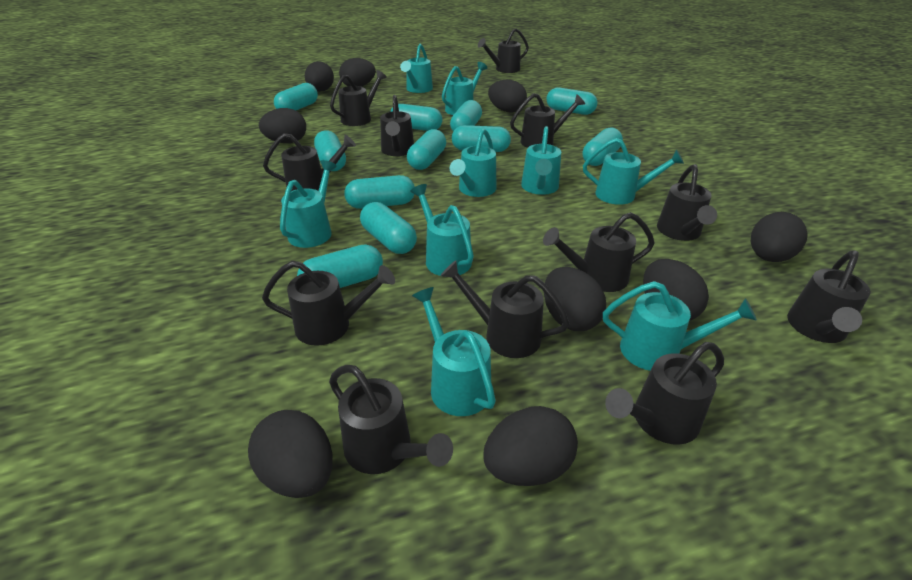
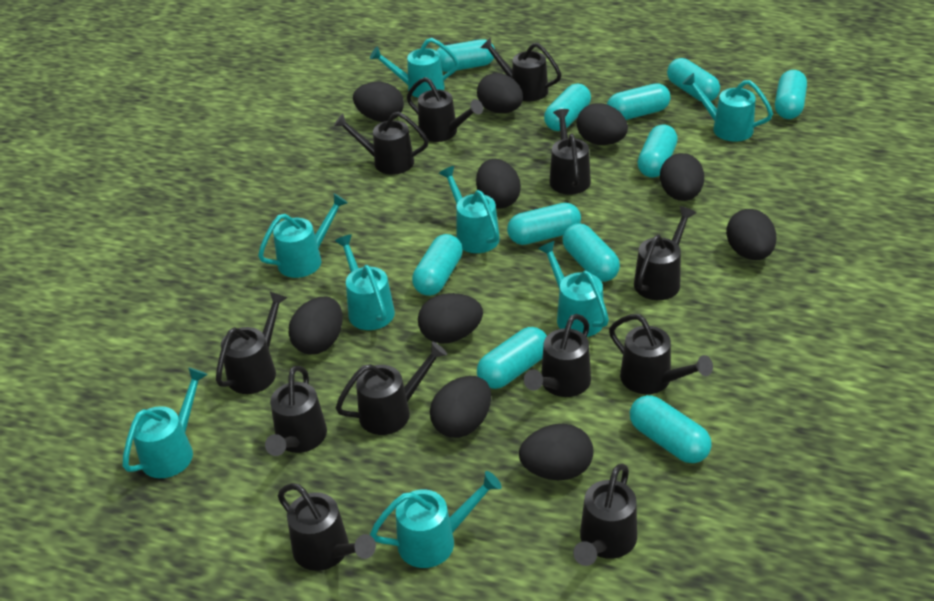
black egg: [248,410,333,498] [259,108,306,143] [305,61,334,92] [339,58,376,87] [483,406,578,486] [488,80,527,113] [544,267,606,331] [643,259,709,321] [751,212,808,262] = 9 -> [288,297,343,354] [353,82,404,122] [418,293,483,343] [430,376,491,438] [476,159,521,209] [477,73,523,113] [519,424,593,480] [577,103,628,145] [660,153,704,201] [726,209,776,260] = 10
turquoise watering can: [280,160,337,248] [400,44,433,93] [410,184,474,276] [412,287,496,416] [442,62,487,115] [450,128,496,197] [521,126,561,195] [583,138,684,205] [603,281,757,371] = 9 -> [122,368,208,478] [258,194,348,278] [335,234,395,330] [370,38,459,98] [370,471,502,568] [439,166,500,253] [538,241,609,337] [682,73,773,142] = 8

